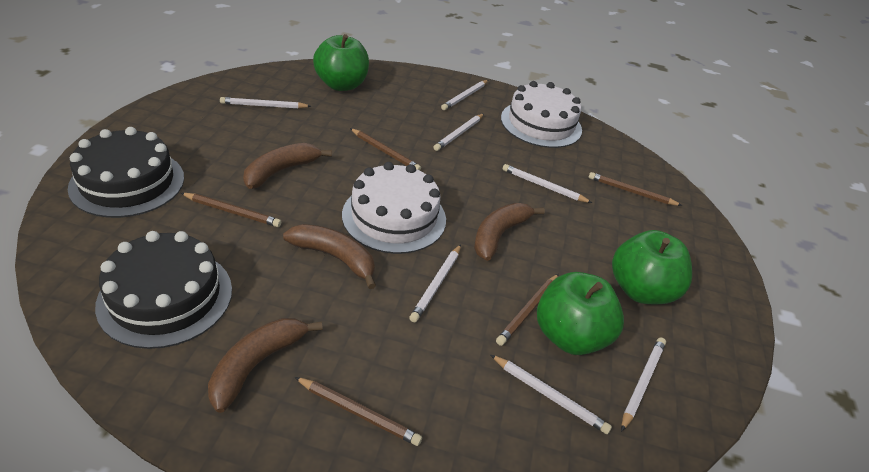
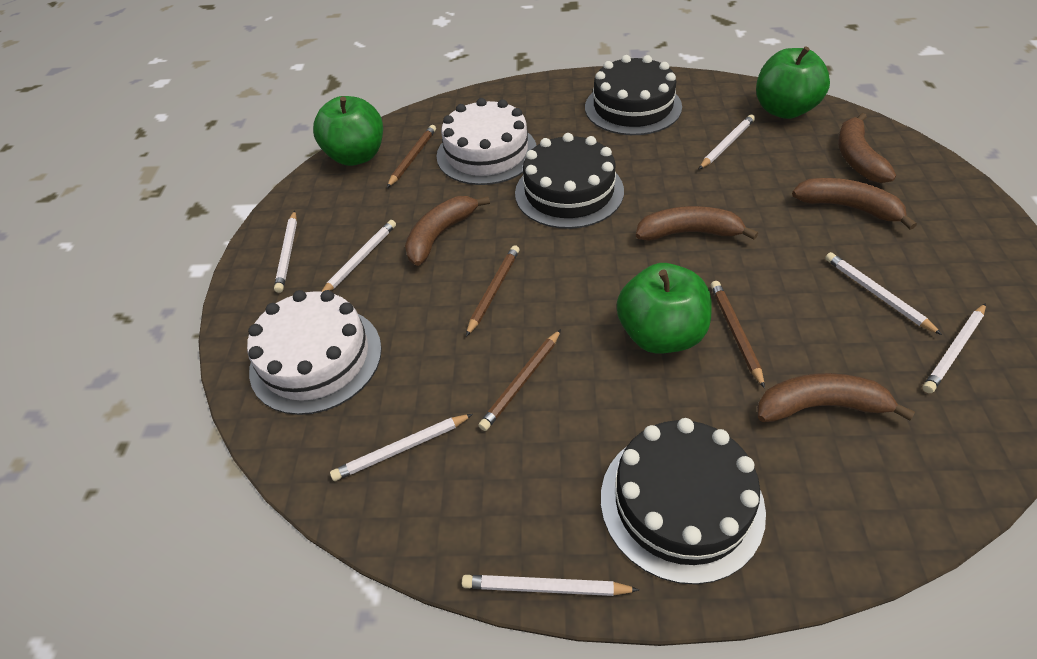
black cake: [68,127,184,218] [95,231,232,349] = 2 -> [515,133,624,229] [585,55,682,135] [601,418,766,585] = 3
brown banana: [208,318,323,413] [243,143,332,189] [283,224,376,289] [474,203,545,261] = 4 -> [405,196,490,266] [636,206,758,241] [757,373,915,422] [792,178,917,230] [838,113,896,183] = 5
brown pencil: [181,193,281,227] [295,377,422,446] [350,128,421,171] [496,274,559,346] [589,172,682,206] = 5 -> [387,125,436,188] [466,245,520,336] [478,329,561,431] [711,281,765,388] = 4

